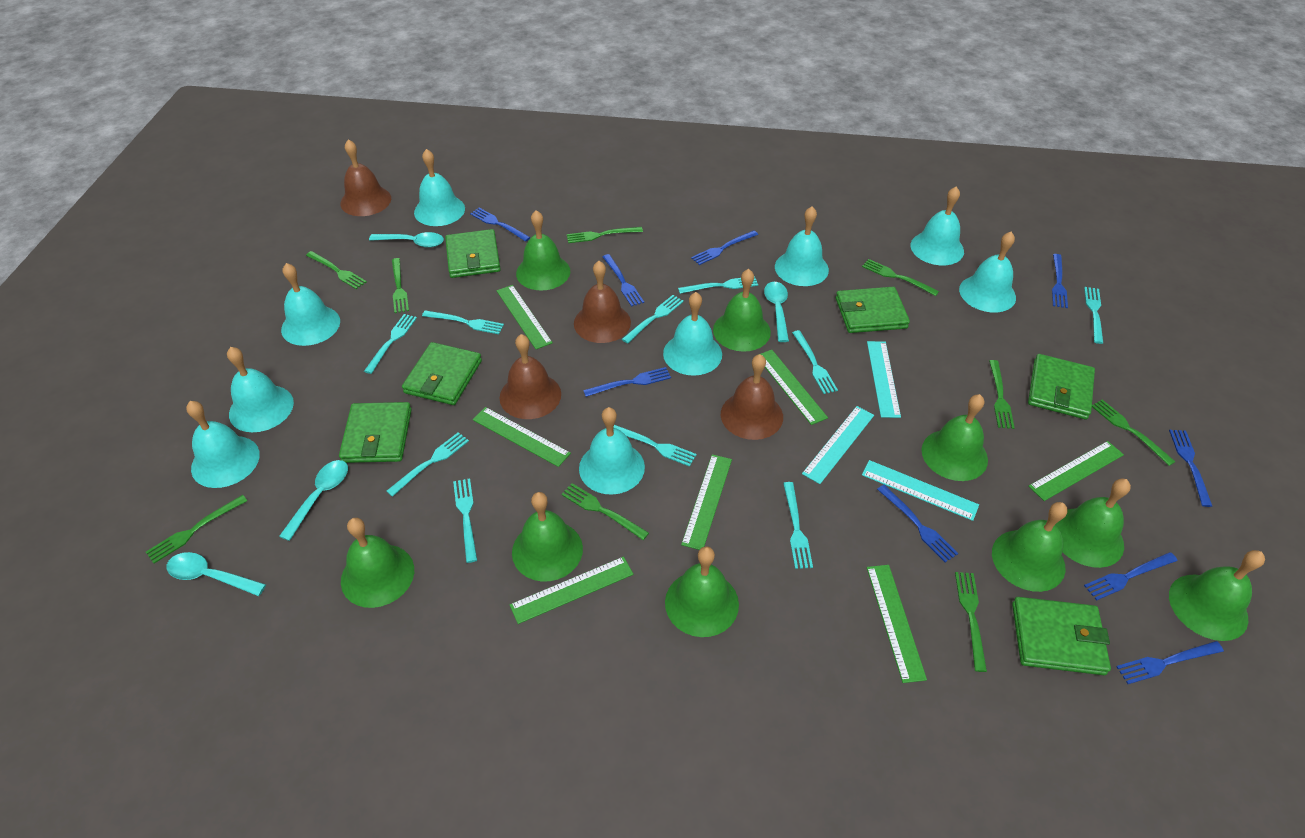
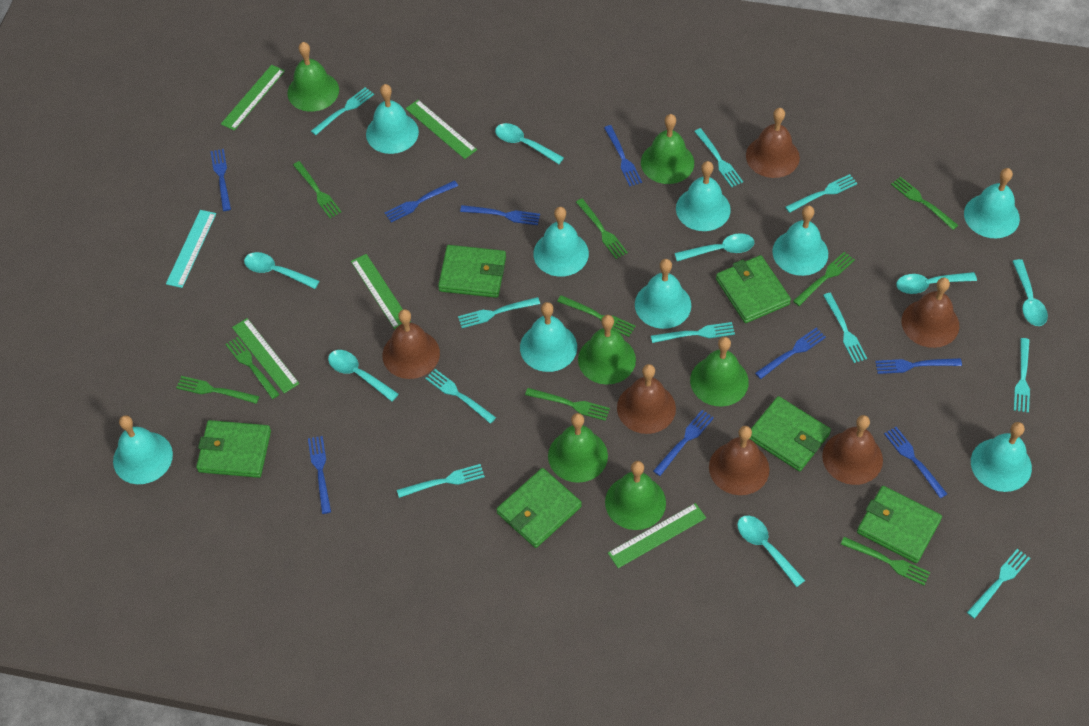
brown bell: [340,140,391,216] [499,334,561,419] [574,261,631,343] [721,354,783,440] = 4 -> [383,309,440,379] [617,364,676,434] [709,426,769,495] [746,108,800,178] [822,415,883,485] [902,277,959,348] = 6
green bell: [341,518,414,608] [512,492,583,581] [516,210,570,290] [665,546,739,637] [713,269,771,352] [922,394,988,481] [992,502,1068,592] [1055,479,1131,568] [1169,550,1265,641] = 9 -> [287,42,339,112] [548,413,608,483] [578,315,636,385] [605,461,666,530] [641,114,694,184] [690,337,749,407] = 6
green ruler: [473,407,571,467] [496,285,553,349] [510,556,633,624] [681,454,732,550] [758,350,828,425] [867,565,927,683] [1028,441,1124,501] = 7 -> [221,65,285,131] [232,318,299,393] [351,254,411,329] [406,100,477,159] [608,503,706,568] = 5
turquoise ruler: [802,406,874,484] [862,460,979,521] [867,341,901,418] = 3 -> [166,210,216,288] = 1
turquoise spoon: [167,552,266,596] [279,460,348,541] [369,232,444,248] [764,282,789,342] = 4 -> [244,252,320,289] [328,350,399,401] [495,123,564,164] [674,233,754,261] [737,516,805,587] [896,272,977,294] [1012,259,1048,326] = 7

